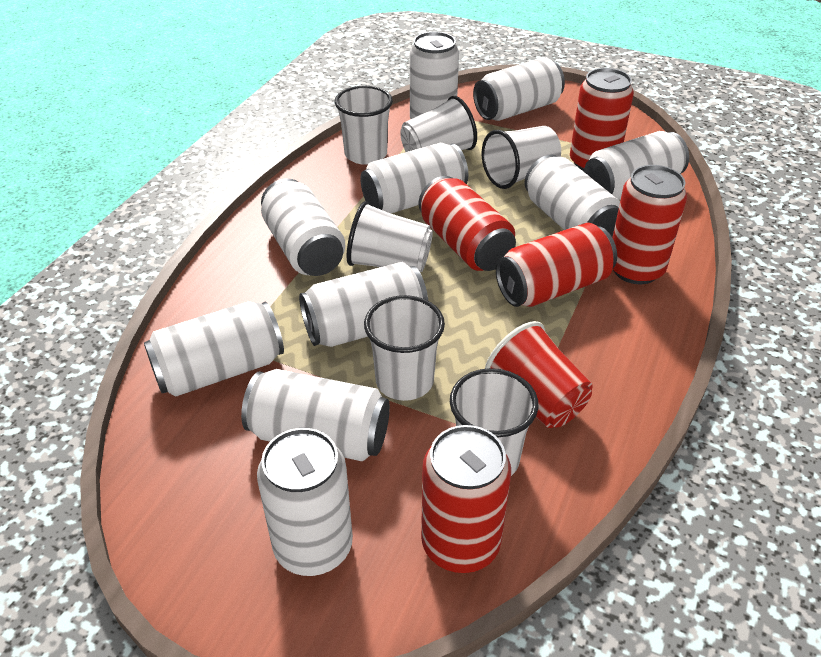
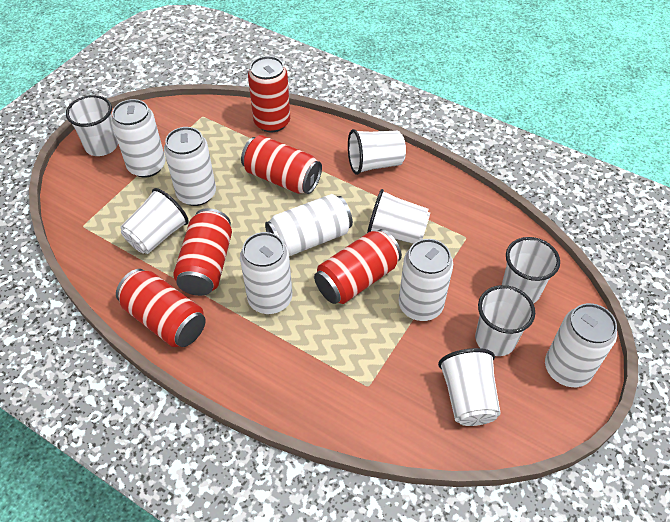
red cup: [485,321,593,428] = 1 -> none = 0
white can: [144,301,284,397] [241,369,390,461] [257,428,353,576] [261,178,345,276] [299,262,428,347] [360,143,469,214] [410,32,459,119] [473,57,565,121] [525,155,620,237] [584,131,689,200] = 10 -> [111,99,166,178] [164,127,216,206] [240,232,292,314] [265,194,353,256] [399,239,453,321] [545,303,617,387] = 6
white cup: [335,86,393,165] [347,201,433,272] [364,295,445,401] [400,96,477,152] [450,368,538,476] [482,126,561,189] = 6 -> [66,95,118,156] [120,188,189,254] [348,129,406,175] [367,189,430,244] [438,348,500,426] [475,285,535,356] [502,237,560,304] = 7

